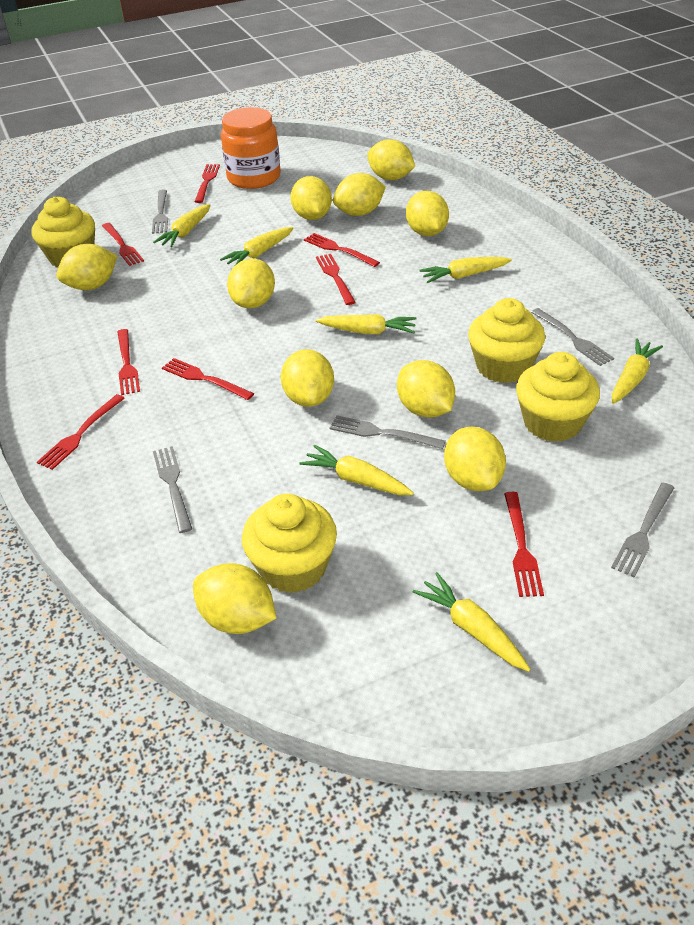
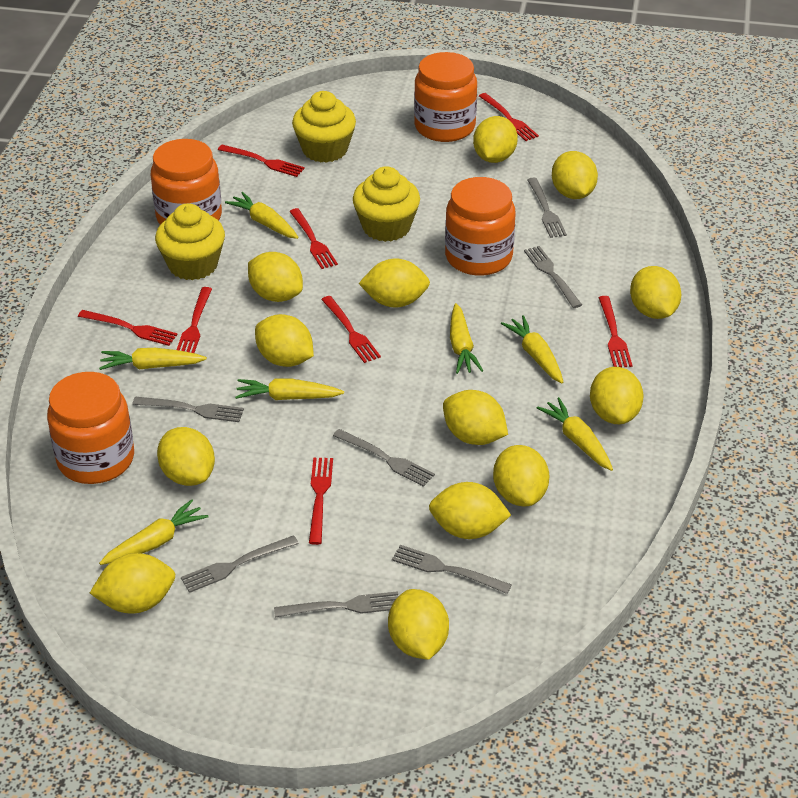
grey fork: [152,189,168,234] [153,446,192,533] [330,415,446,449] [531,308,614,366] [611,483,674,577] = 5 -> [132,397,244,422] [181,535,299,593] [274,591,398,618] [333,429,435,487] [392,545,512,594] [524,246,582,308] [527,177,567,238] = 7
orange jar: [221,107,281,189] = 1 -> [47,372,134,484] [151,139,222,224] [414,52,477,142] [445,177,516,276] = 4
yellow cupcake: [32,197,95,267] [242,494,337,593] [468,298,545,383] [516,352,600,442] = 4 -> [155,203,225,280] [292,91,356,163] [353,166,420,242] = 3
yellow lemon: [56,244,117,290] [193,563,276,634] [227,258,275,308] [281,349,334,407] [291,176,332,220] [333,173,386,216] [367,139,415,180] [397,360,455,418] [406,191,449,236] [444,427,506,491] = 10 -> [90,553,175,613] [157,427,215,486] [248,252,303,302] [255,314,314,367] [359,258,430,308] [388,589,449,660] [429,482,511,539] [443,390,508,445] [473,116,518,163] [493,445,549,506] [552,151,598,199] [590,367,644,424] [630,266,681,319] = 13

